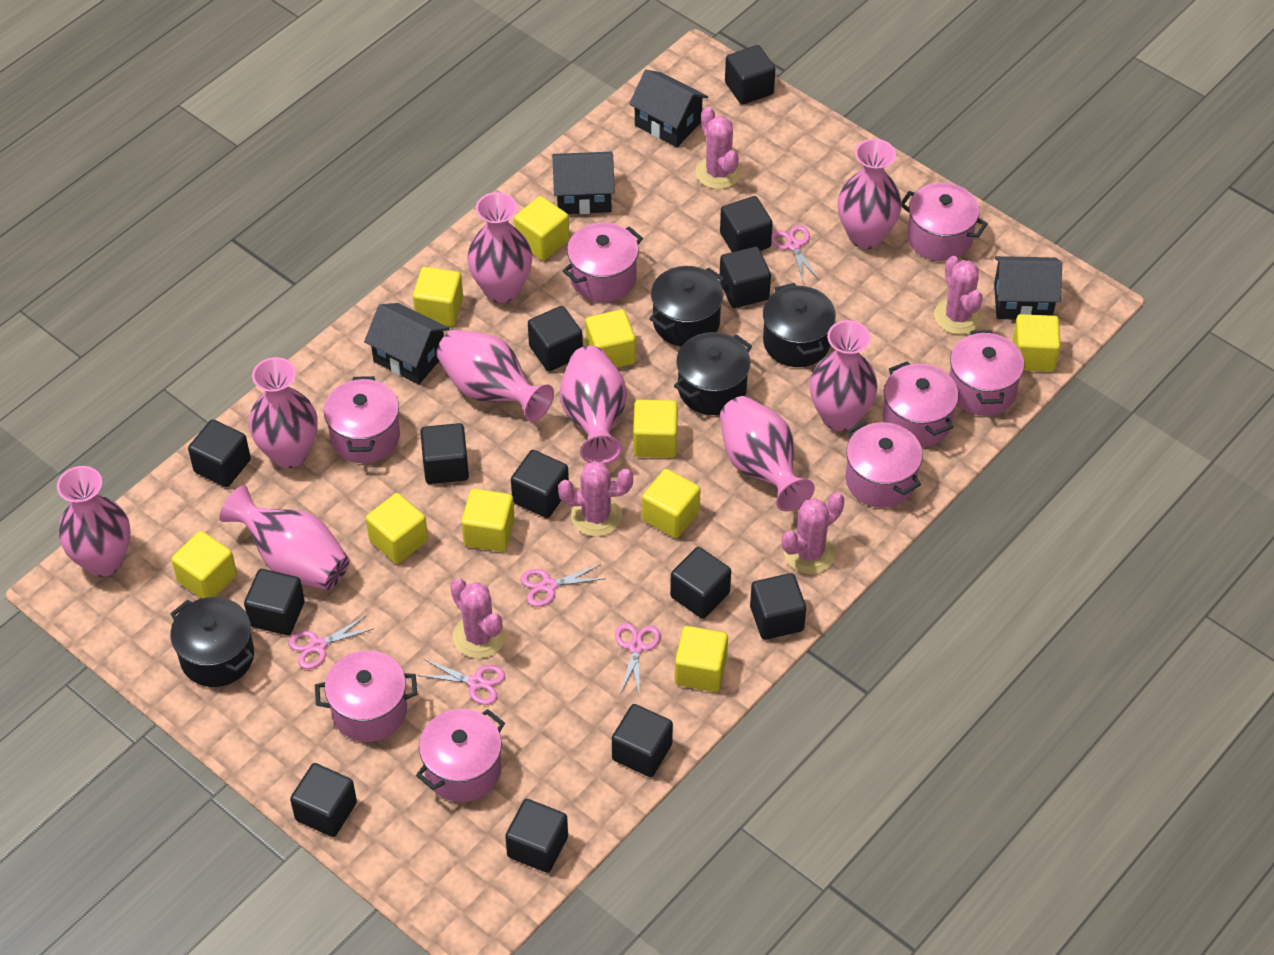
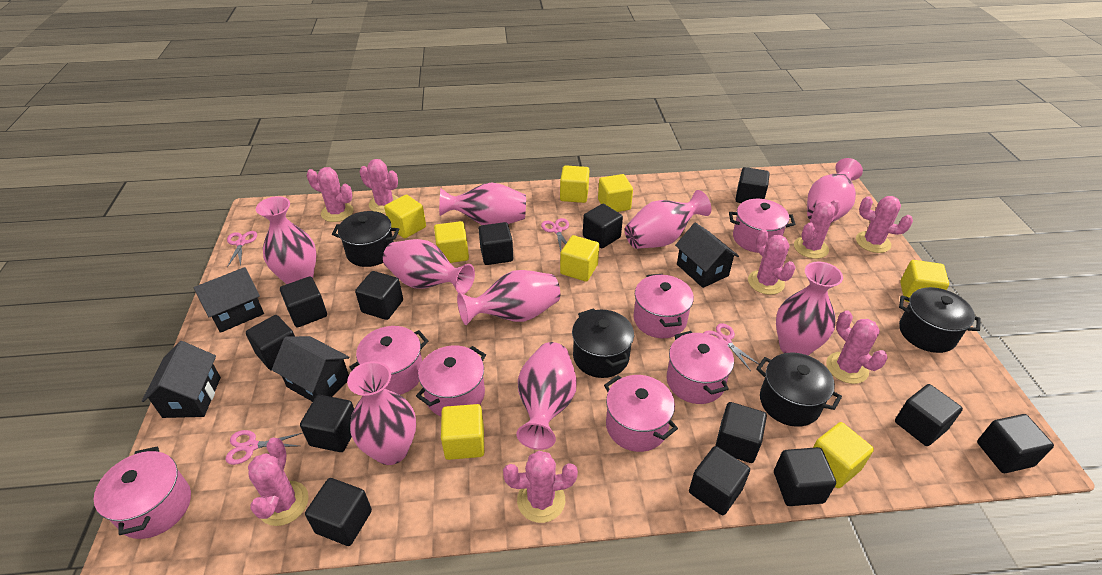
pink cactus: [450,578,506,658] [558,461,633,537] [695,107,741,189] [782,493,844,574] [934,256,983,335] = 5 -> [248,438,309,526] [307,167,354,222] [360,159,398,213] [503,451,578,523] [748,229,796,295] [794,200,841,259] [826,310,887,384] [856,196,913,253] = 8
pink pot: [315,650,417,742] [324,376,400,463] [416,709,505,802] [563,222,643,302] [846,421,923,508] [883,361,959,447] [902,183,988,261] [950,330,1024,416] = 8 -> [94,446,191,539] [349,326,428,395] [416,345,486,416] [604,375,678,452] [633,274,694,338] [667,331,734,404] [729,199,796,253] = 7
pink scissors: [288,615,375,669] [418,659,505,705] [521,564,606,607] [615,623,661,694] [771,225,819,284] = 5 -> [225,430,302,465] [227,231,257,267] [541,218,569,251] [704,323,759,371] = 4
yellow cube: [171,531,237,599] [366,493,428,564] [413,267,463,326] [461,488,515,552] [514,196,569,261] [585,309,636,368] [633,400,678,458] [642,469,701,538] [675,626,728,692] [1012,314,1060,372] = 10 -> [384,195,426,238] [434,221,469,263] [441,404,484,460] [560,165,589,203] [560,235,599,282] [598,174,633,212] [813,422,874,488] [900,260,949,302] = 8

